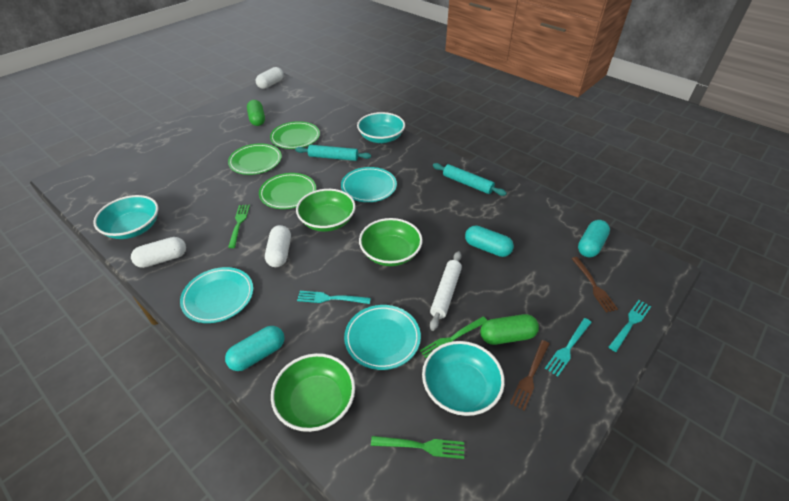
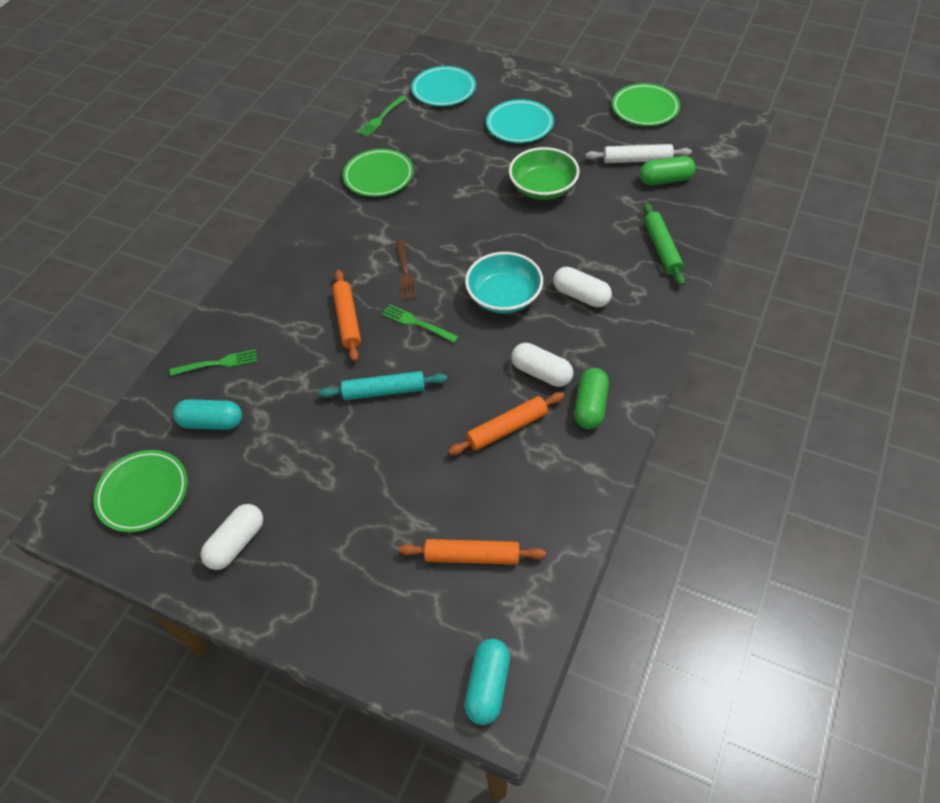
brown fork: [510,340,549,411] [571,257,618,313] = 2 -> [396,240,417,301] = 1
green bowl: [271,353,355,432] [296,189,356,232] [359,218,423,266] = 3 -> [509,147,579,200] = 1
green rolling pin: none = 0 -> [643,202,685,286] = 1
orange rolling pin: none = 0 -> [332,270,361,362] [399,539,546,565] [448,392,564,455] = 3
turquoise bowl: [93,195,158,239] [357,112,405,143] [422,341,505,416] = 3 -> [465,252,543,313] = 1
turquoise capsule: [225,326,284,371] [465,225,514,257] [578,220,610,258] = 3 -> [173,399,242,430] [465,639,510,725] = 2
turquoise fork: [297,291,371,304] [545,318,592,377] [609,300,651,352] = 3 -> none = 0
turquoise plate: [180,267,253,323] [341,167,397,202] [344,305,421,370] = 3 -> [411,66,476,106] [486,99,554,143] = 2
turquoise rolling pin: [295,145,371,161] [433,163,507,196] = 2 -> [319,371,447,400] = 1

